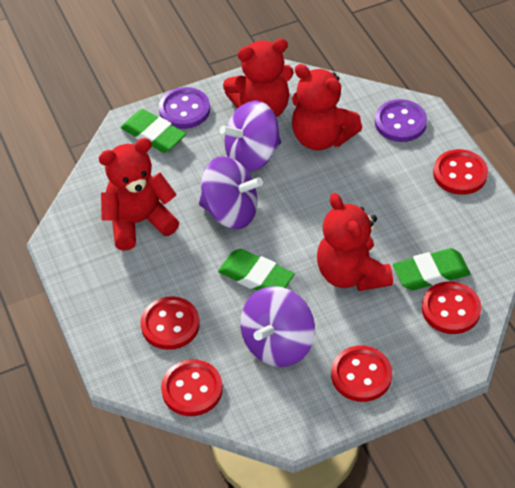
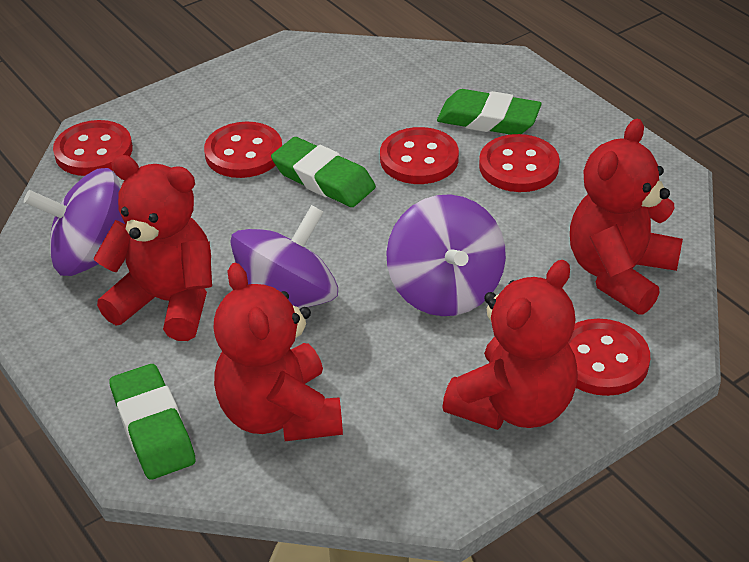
purple button: [159,87,210,129] [375,99,427,142] = 2 -> none = 0

